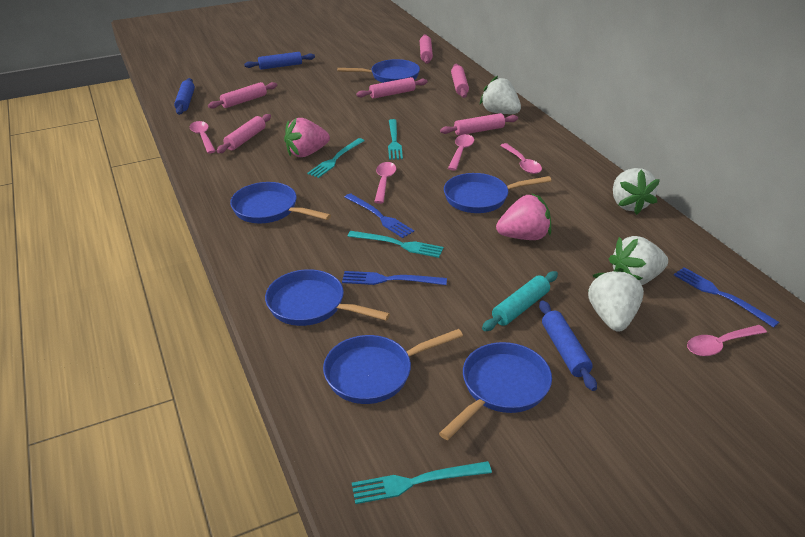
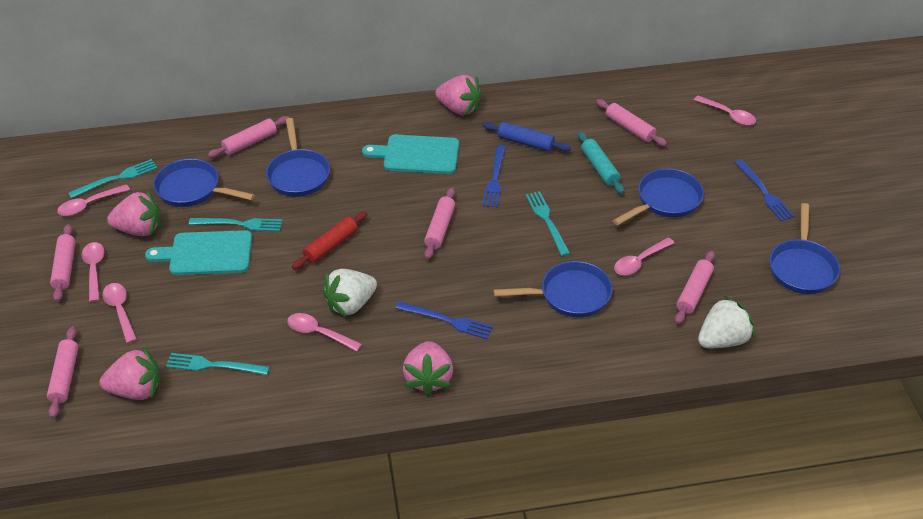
blue pan: [230,182,331,223] [265,269,390,326] [323,329,463,404] [337,59,420,83] [439,342,552,440] [444,173,551,213] = 6 -> [153,159,255,207] [266,118,330,197] [493,261,613,317] [613,168,704,225] [769,203,840,294] = 5
blue rolling pin: [174,78,195,115] [244,52,315,70] [539,300,597,391] = 3 -> [483,122,571,152] = 1
pink spoon: [190,121,216,153] [374,162,396,204] [448,134,474,171] [500,143,542,174] [687,325,767,356] = 5 -> [57,184,130,216] [82,242,105,302] [102,283,137,343] [287,313,362,352] [614,237,674,275] [694,96,756,126] = 6
pink strawberry: [284,118,330,157] [496,194,551,240] = 2 -> [99,347,161,400] [107,190,160,236] [403,341,453,396] [435,75,482,115] = 4
red rolling pin: none = 0 -> [292,211,367,270] = 1
turquoise cutting board: none = 0 -> [145,230,252,275] [362,134,459,174] = 2
white strawberry: [480,76,521,114] [588,268,644,332] [609,236,668,285] [613,168,660,215] = 4 -> [322,269,377,317] [698,296,754,348] = 2

